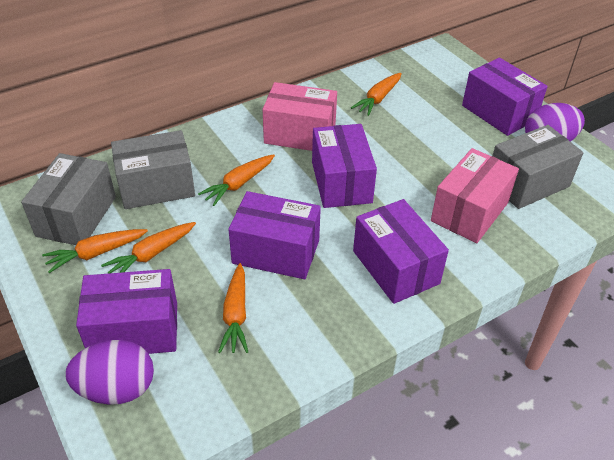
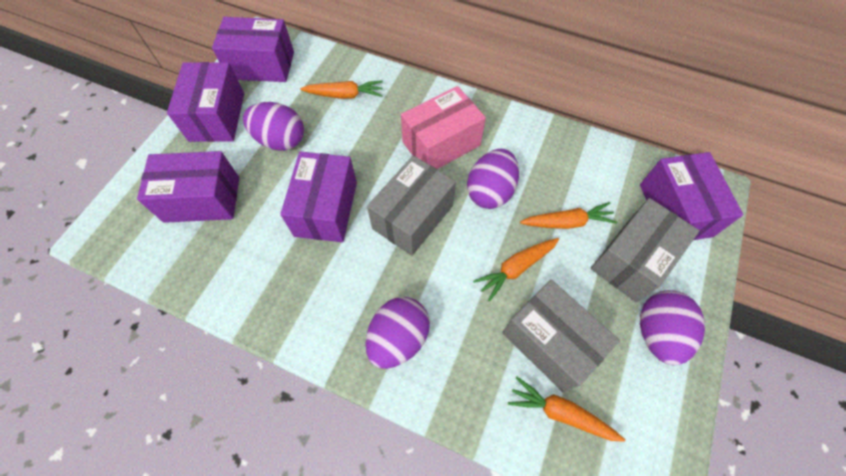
orange carrot: [42,229,148,273] [101,222,196,274] [198,154,275,206] [218,263,248,353] [351,73,402,116] = 5 -> [300,80,383,99] [473,238,559,302] [508,377,625,442] [520,202,617,229] = 4
pink box: [262,82,337,151] [431,148,519,243] = 2 -> [401,86,486,169] = 1
purple egg: [65,340,154,405] [525,103,585,142] = 2 -> [243,102,304,151] [365,297,430,369] [467,149,519,209] [640,290,705,365] = 4

